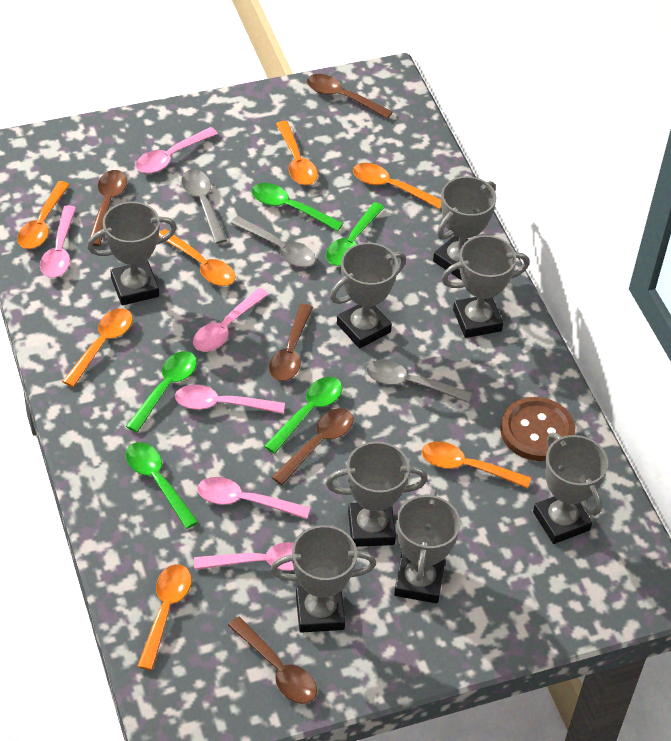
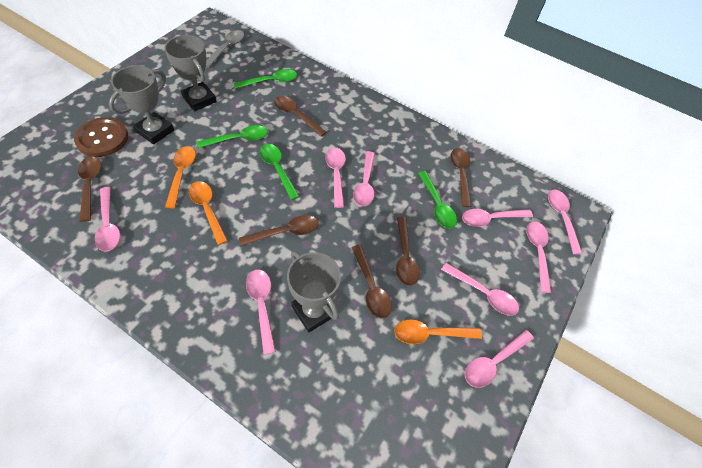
brown spoon: [89,170,127,246] [228,617,317,704] [269,304,313,381] [272,408,353,485] [307,74,393,119] = 5 -> [78,157,101,222] [239,215,319,246] [274,96,327,137] [352,245,392,318] [396,217,419,286] [450,148,471,207] = 6
green spoon: [126,351,197,432] [126,442,198,529] [252,183,343,231] [264,377,342,454] [326,202,385,266] = 5 -> [197,125,268,148] [234,69,297,89] [259,144,300,200] [418,171,457,229] = 4
grey spoon: [181,169,227,244] [231,216,316,267] [366,360,472,403] = 3 -> [206,30,244,67] = 1
grey trophy: [87,202,176,305] [270,525,376,633] [326,441,427,547] [330,243,406,348] [394,490,460,603] [433,176,497,280] [441,235,529,338] [533,433,608,544] = 8 -> [109,65,174,145] [164,35,217,111] [287,251,341,332] = 3
orange spoon: [17,181,70,249] [62,308,133,387] [137,564,192,670] [159,229,235,286] [276,121,318,185] [353,163,441,209] [422,442,531,489] = 7 -> [165,146,196,208] [189,181,228,245] [394,319,482,344] = 3
pink spoon: [40,205,76,278] [136,127,218,174] [175,385,285,414] [193,288,268,352] [194,542,294,571] [197,477,310,519] = 6 -> [95,187,120,251] [246,270,276,355] [325,147,346,208] [353,151,375,206] [441,263,519,316] [462,209,533,227] [465,330,534,388] [526,221,551,293] [548,189,582,255] = 9

